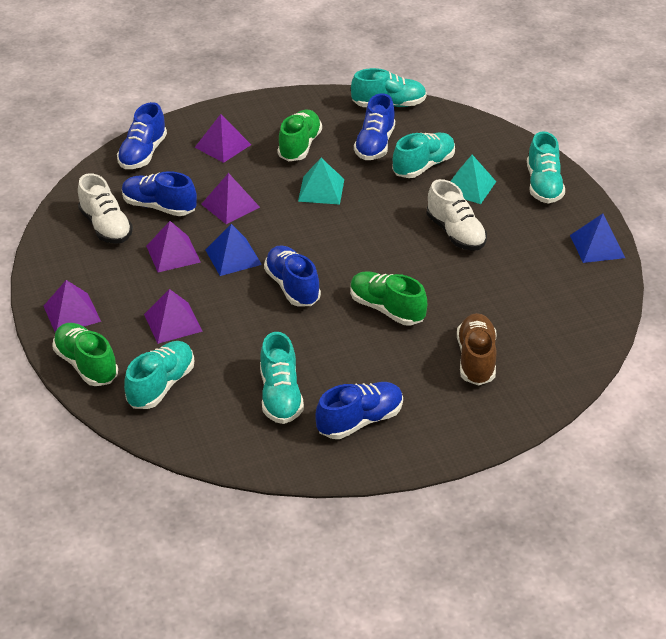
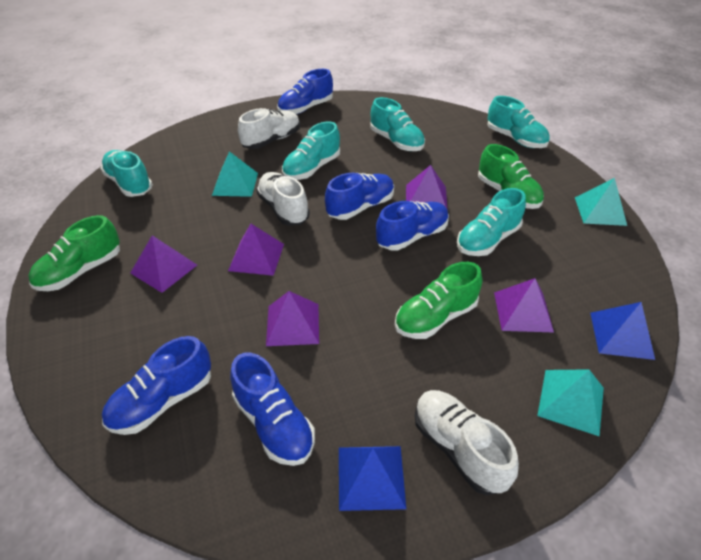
brown shoe: [457,313,497,386] = 1 -> none = 0
turquoise pyramid: [298,158,344,205] [450,155,496,204] = 2 -> [212,151,258,197] [537,369,604,437] [575,178,627,226] = 3
white shoe: [78,173,133,244] [426,179,487,251] = 2 -> [238,108,300,149] [256,172,310,226] [415,390,519,495] = 3

